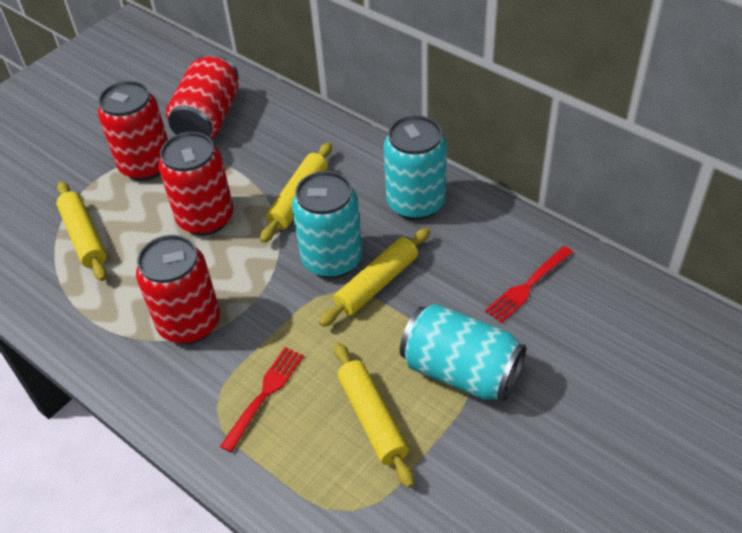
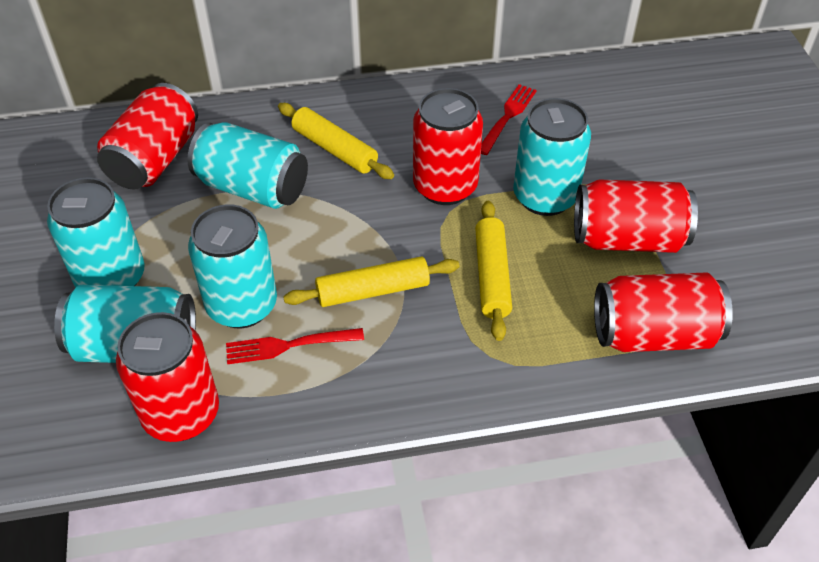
red can: [98,81,168,181] [136,235,220,344] [159,132,234,236] [166,53,238,139] = 4 -> [97,83,198,190] [116,312,219,442] [413,88,483,205] [574,179,698,253] [594,272,733,352] = 5
turquoise can: [292,171,362,278] [384,115,447,220] [400,304,526,402] = 3 -> [47,177,145,288] [54,285,196,363] [187,122,308,209] [188,204,277,328] [513,98,591,216] = 5
yellow rolling pin: [56,182,107,281] [260,142,332,243] [319,228,430,327] [334,343,414,488] = 4 -> [278,103,394,179] [283,256,460,307] [475,201,512,341] = 3

